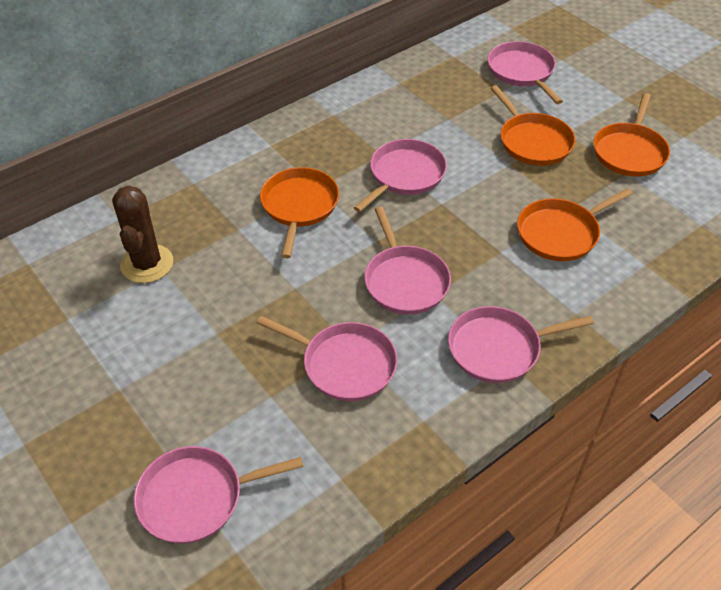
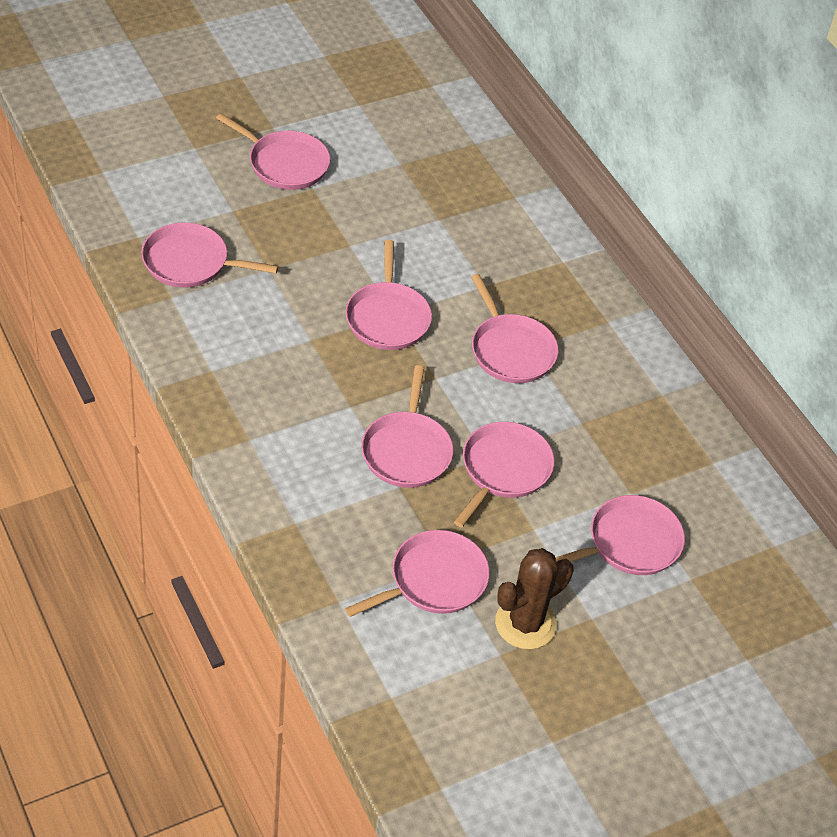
orange pan: [260,167,339,258] [490,85,575,166] [517,188,633,261] [593,93,670,177] = 4 -> none = 0
pink pan: [134,446,303,544] [257,316,397,401] [354,139,447,212] [364,207,451,315] [448,306,594,383] [487,41,563,104] = 6 -> [141,222,278,288] [216,113,330,190] [345,240,432,350] [345,530,490,617] [361,365,453,488] [454,422,555,527] [471,274,559,383] [555,495,685,575] = 8

